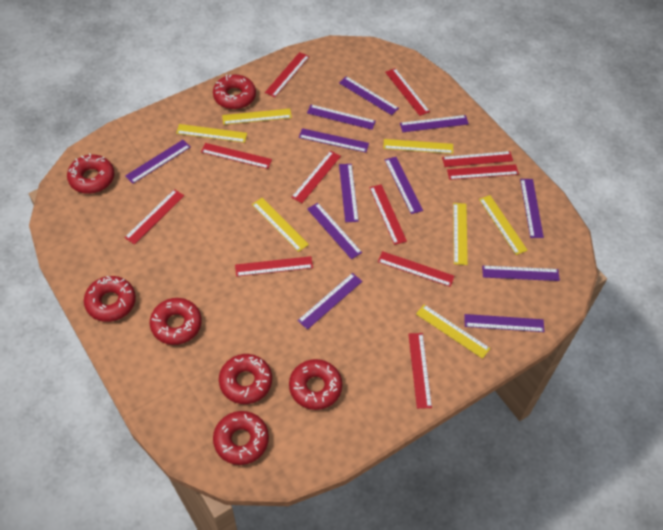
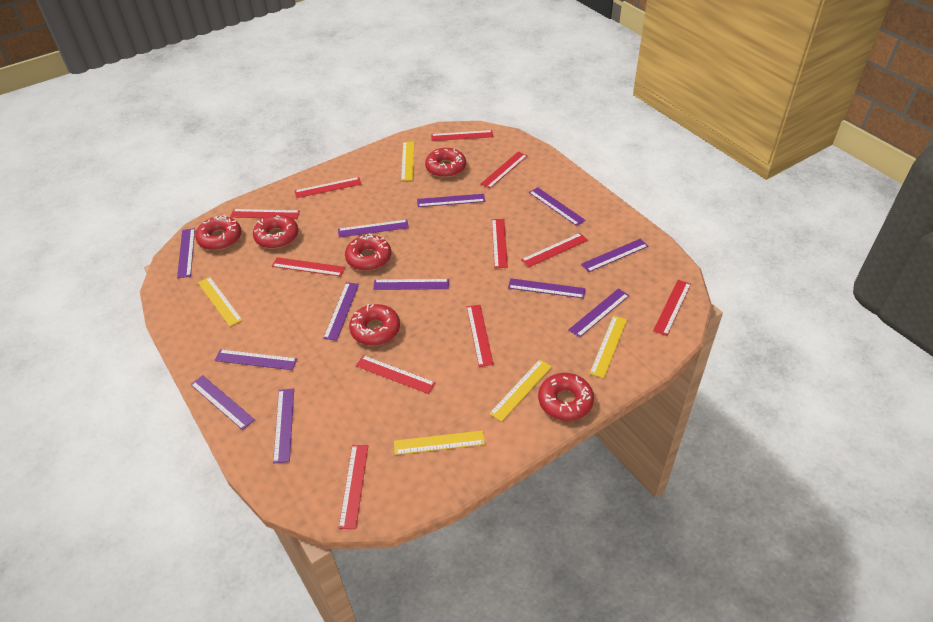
red donut: [67,153,114,194] [84,276,136,322] [150,298,202,345] [213,75,256,109] [213,411,269,465] [219,354,272,404] [289,359,342,410] = 7 -> [195,215,241,250] [253,215,298,249] [345,234,391,271] [349,304,400,346] [425,148,466,178] [538,373,594,421] = 6
yellow ruler: [176,124,247,143] [222,109,292,125] [252,198,309,252] [383,139,453,154] [416,305,490,359] [453,203,468,265] [479,195,528,255] = 7 -> [198,277,242,326] [394,430,485,455] [401,142,414,181] [489,359,552,422] [589,316,627,378] = 5

